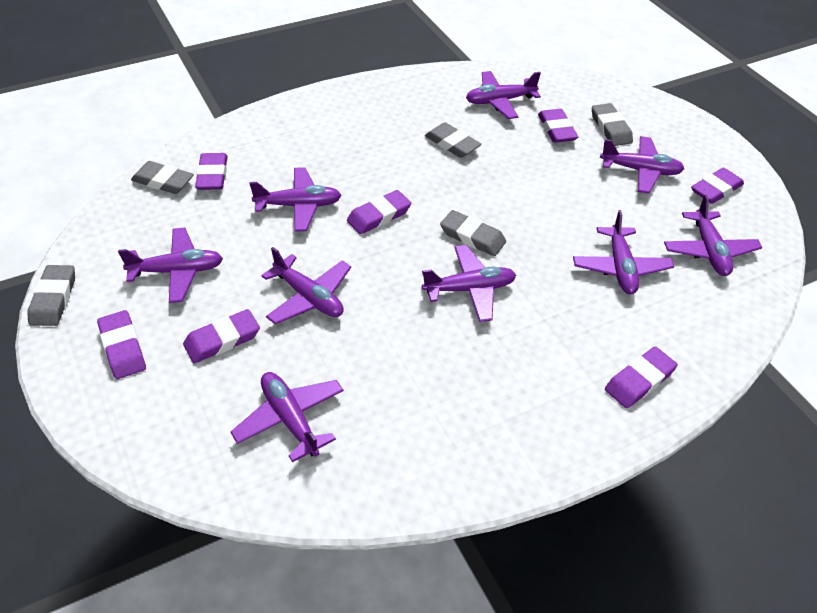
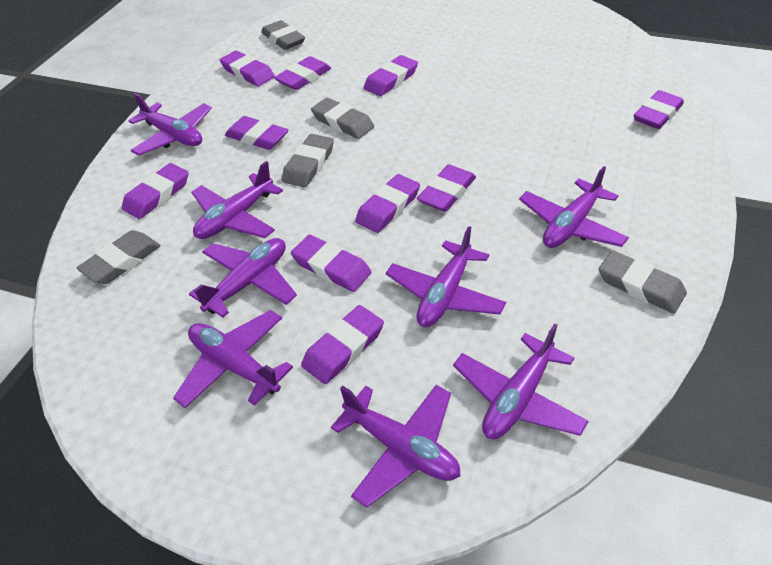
purple eraser: [97,310,146,379] [183,309,260,363] [195,153,228,190] [347,190,411,234] [538,109,578,143] [605,346,678,409] [691,168,744,204] = 7 -> [122,163,189,219] [220,51,275,86] [225,116,289,150] [274,56,331,90] [291,235,372,292] [301,305,384,384] [355,174,420,233] [364,55,418,96] [417,164,476,212] [634,90,684,129] = 10
purple plane: [118,228,223,303] [230,372,344,462] [249,167,341,232] [261,247,351,324] [422,245,516,322] [466,71,541,119] [573,210,674,294] [600,136,684,193] [664,195,763,276] = 9 -> [128,93,212,156] [173,310,293,408] [189,238,297,318] [191,161,283,239] [331,385,460,508] [386,226,506,327] [453,323,589,439] [519,166,629,248] = 8

